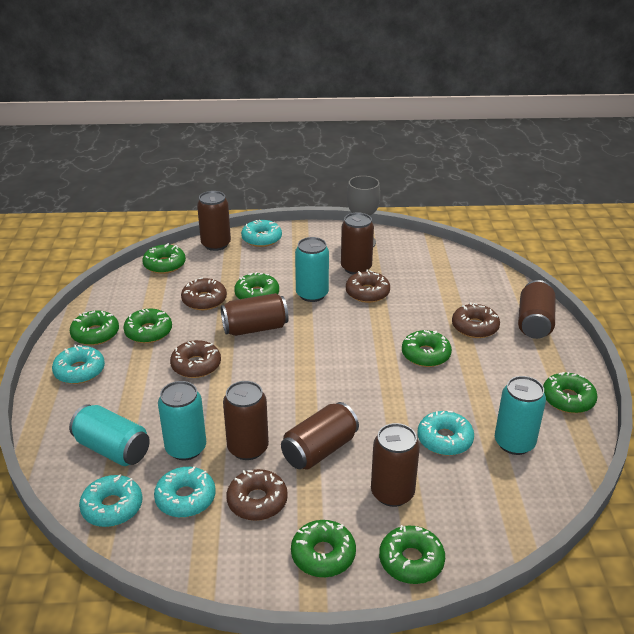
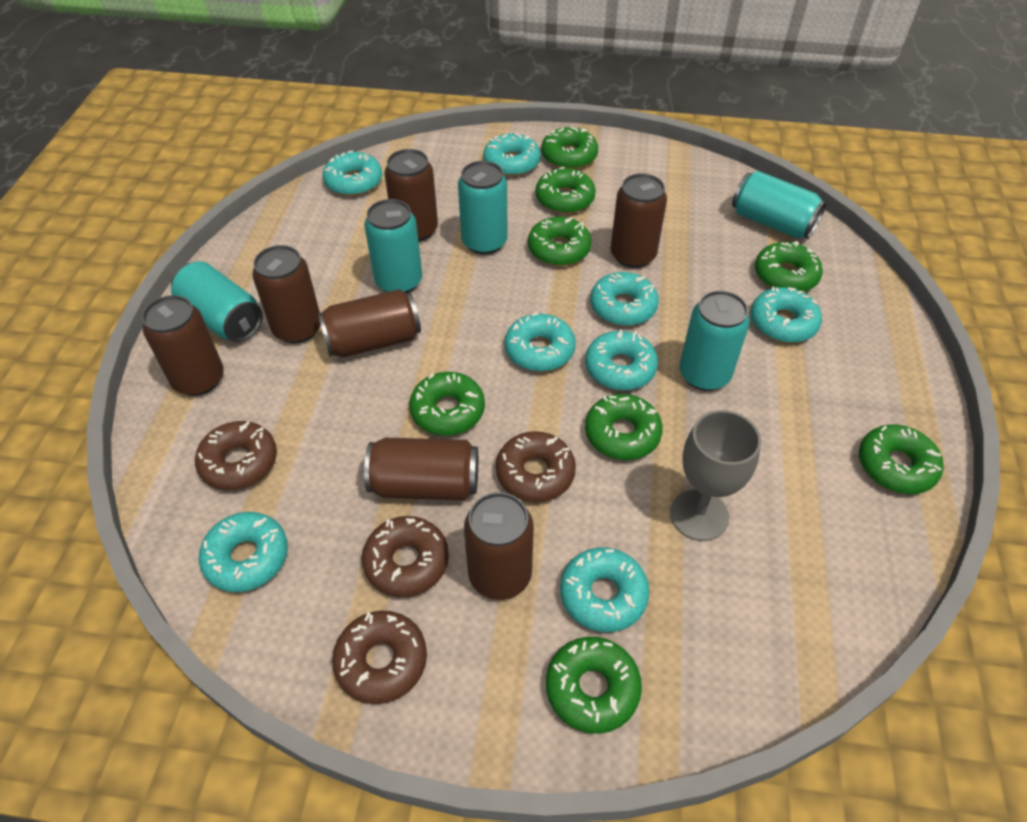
brown donut: [170,340,221,378] [181,277,227,310] [226,469,288,521] [346,270,390,303] [452,302,500,338] = 5 -> [195,421,277,490] [332,611,427,704] [362,516,449,597] [496,431,576,502] = 4
turquoise can: [69,404,150,466] [158,381,206,460] [295,237,329,302] [495,376,546,455] = 4 -> [171,261,263,342] [364,199,422,293] [458,161,508,255] [679,291,750,391] [732,171,827,239] = 5
turquoise donut: [52,345,105,384] [79,474,142,527] [154,466,216,518] [241,220,282,247] [418,411,474,456] = 5 -> [199,512,288,592] [323,150,382,196] [483,133,541,176] [505,312,576,371] [560,547,650,632] [585,330,658,390] [590,272,659,326] [751,286,822,343] = 8

